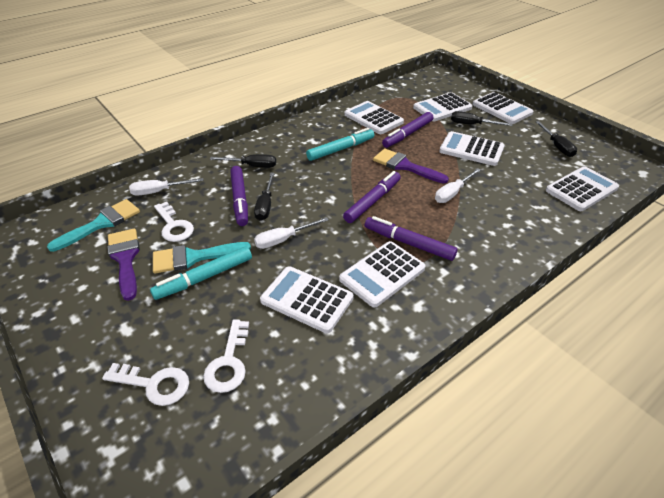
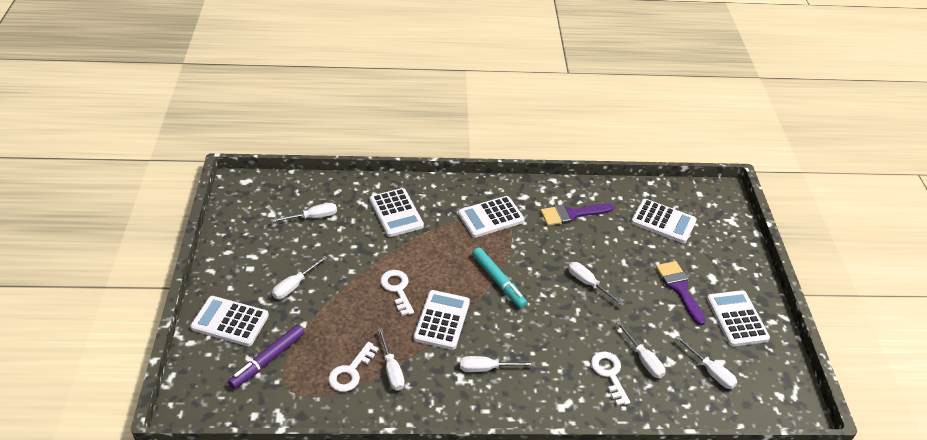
black screwdriver: [210,154,276,168] [254,173,275,221] [451,111,513,126] [536,121,577,157] = 4 -> none = 0
purple marker: [230,166,248,226] [343,171,401,223] [365,216,457,261] [382,112,433,148] = 4 -> [228,325,305,389] = 1
turquoise brush: [47,199,140,252] [153,242,251,274] = 2 -> none = 0
turquoise marker: [150,246,252,300] [306,128,374,161] = 2 -> [472,248,527,308] = 1
white calculator: [260,266,354,333] [339,241,426,308] [344,101,404,134] [413,92,473,121] [439,131,504,166] [472,92,533,124] [546,166,619,211] = 7 -> [190,296,269,346] [370,188,424,237] [413,290,470,350] [458,196,525,238] [631,199,697,243] [707,290,770,347] = 6
white screwdriver: [129,178,204,196] [254,217,329,249] [435,168,481,203] = 3 -> [271,203,337,222] [272,256,328,299] [378,328,405,391] [460,356,536,372] [568,262,624,306] [616,321,665,378] [675,336,737,389] = 7

